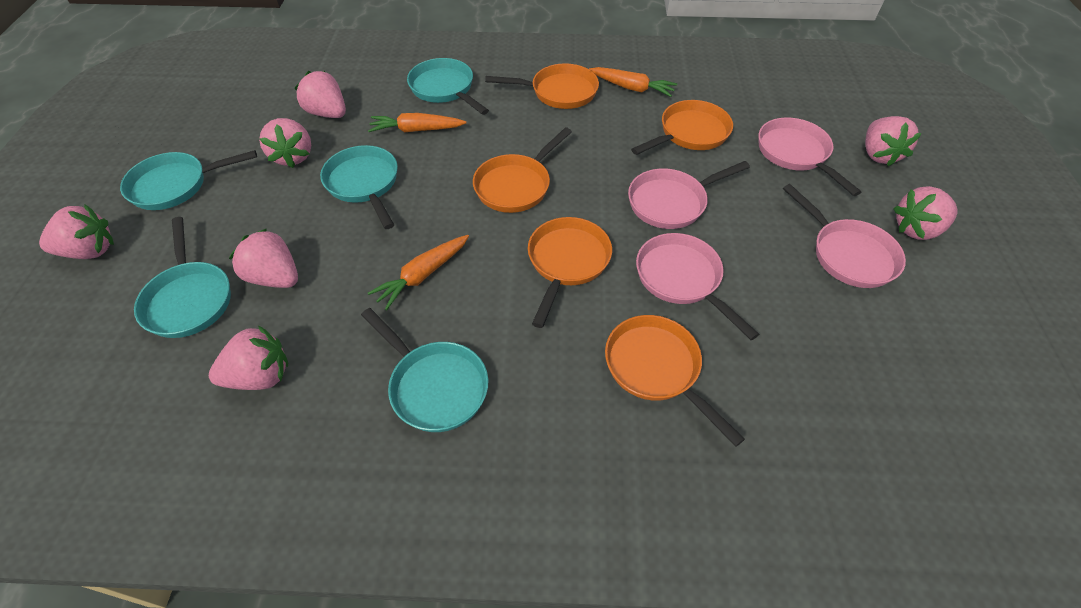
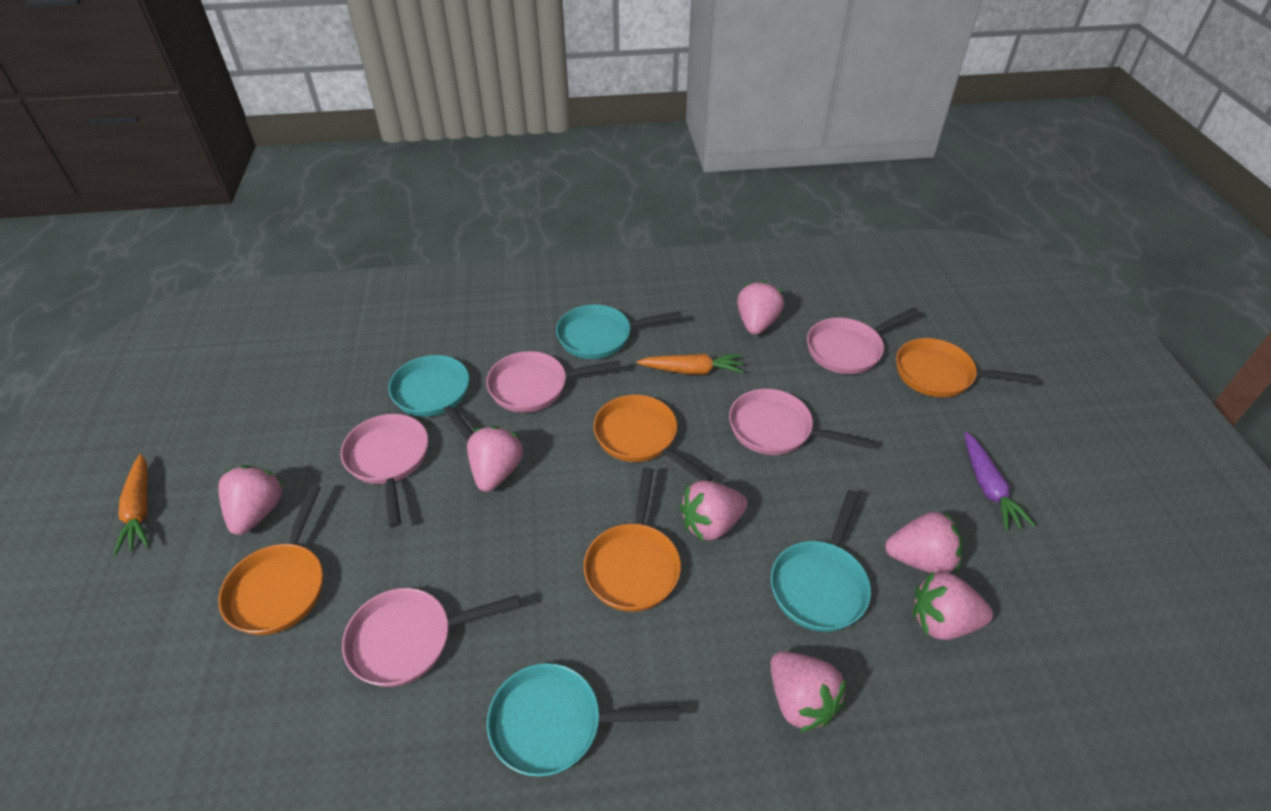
orange carrot: [368,113,466,132] [368,235,469,310] [589,67,677,97] = 3 -> [113,454,149,555] [637,354,744,374] = 2
orange pan: [473,127,572,213] [485,63,599,109] [528,217,612,328] [605,315,745,447] [631,100,733,155] = 5 -> [218,485,323,635] [583,467,681,612] [593,395,713,481] [896,338,1038,397] = 4
pink pan: [628,161,750,229] [636,233,759,340] [758,118,862,196] [783,184,906,288] = 4 -> [341,414,428,527] [342,588,520,687] [486,351,621,413] [729,389,874,455] [807,308,919,374] = 5
purple carrot: none = 0 -> [964,432,1036,531] = 1
turquoise pan: [120,150,257,210] [134,217,231,338] [320,145,398,229] [361,308,488,432] [407,58,489,115] = 5 -> [388,355,474,442] [487,663,679,776] [556,304,682,359] [770,490,871,632] = 4

